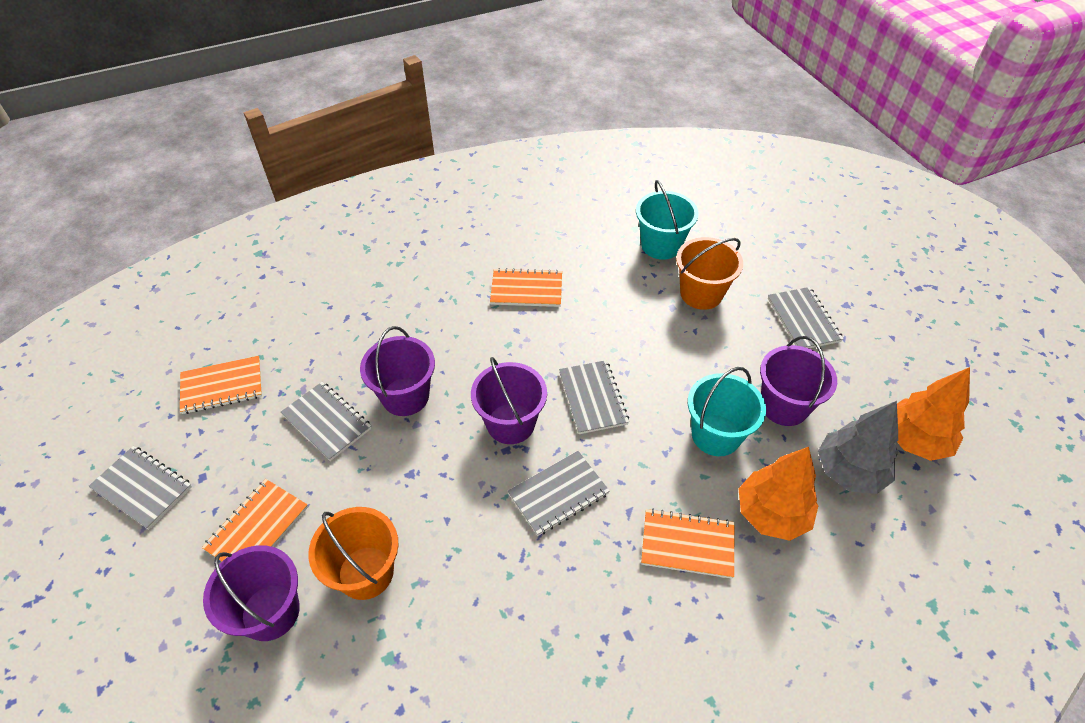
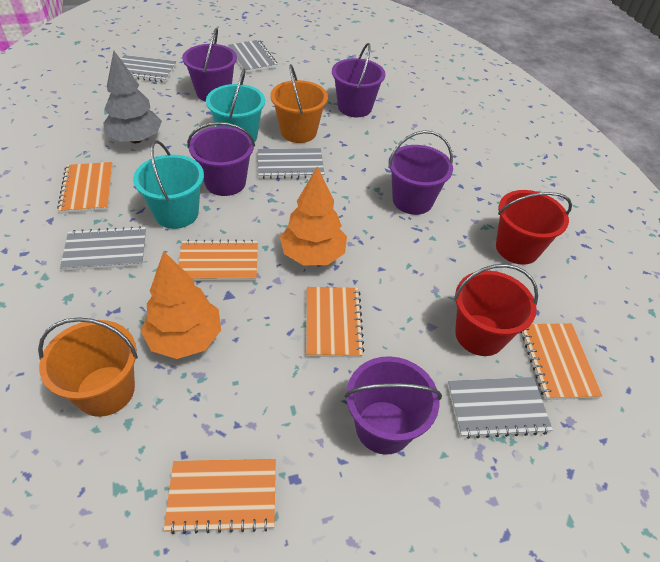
orange notebook: [180,356,262,414] [202,479,308,561] [490,268,562,307] [641,509,735,579] = 4 -> [57,162,113,214] [164,459,276,534] [178,240,258,281] [306,287,365,358] [520,323,602,400] = 5
purple bucket: [203,545,300,641] [360,326,435,416] [471,357,547,444] [760,336,837,426] = 4 -> [182,28,237,102] [187,122,255,196] [332,43,385,117] [345,356,442,455] [388,130,453,215] = 5
red bucket: none = 0 -> [454,264,538,356] [496,190,572,265] = 2

